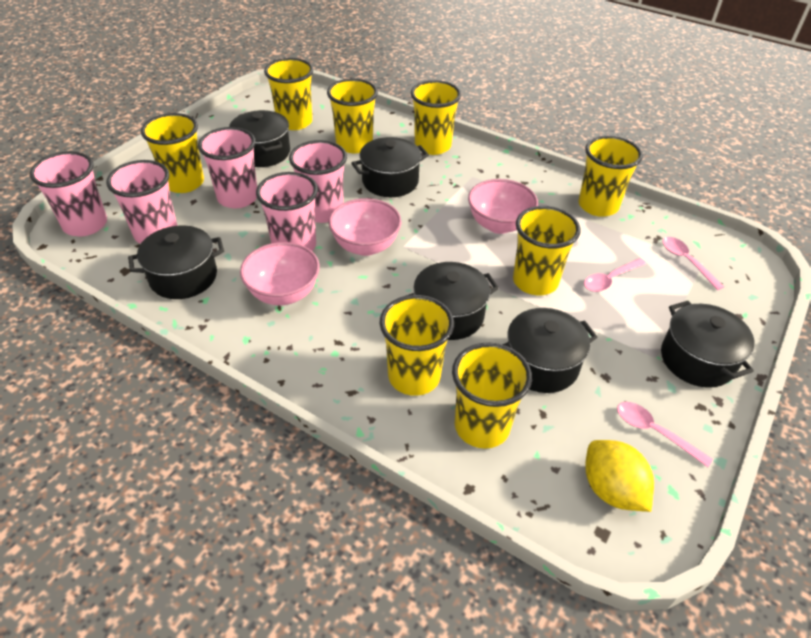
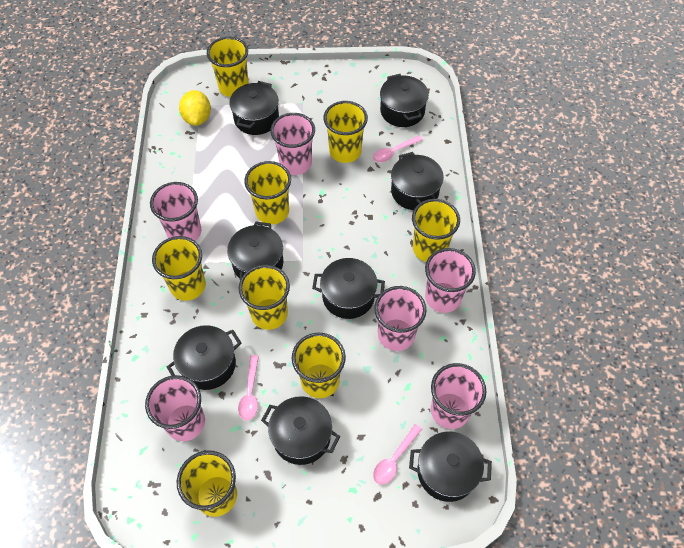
black pot: [128,225,224,299] [229,110,290,167] [351,137,429,197] [406,262,499,340] [502,308,597,393] [661,301,755,388] = 6 -> [167,325,241,390] [227,221,283,280] [229,81,279,135] [261,396,340,465] [312,258,385,319] [380,74,429,127] [391,152,444,210] [409,431,492,502] = 8
pink bowl: [240,242,320,305] [329,198,402,256] [468,179,538,234] = 3 -> none = 0
pink cup: [30,151,107,236] [106,160,178,244] [198,127,257,208] [256,172,318,251] [289,140,347,223] = 5 -> [145,375,205,441] [150,182,202,241] [270,113,315,175] [374,286,427,351] [425,248,476,313] [431,363,486,429] = 6

